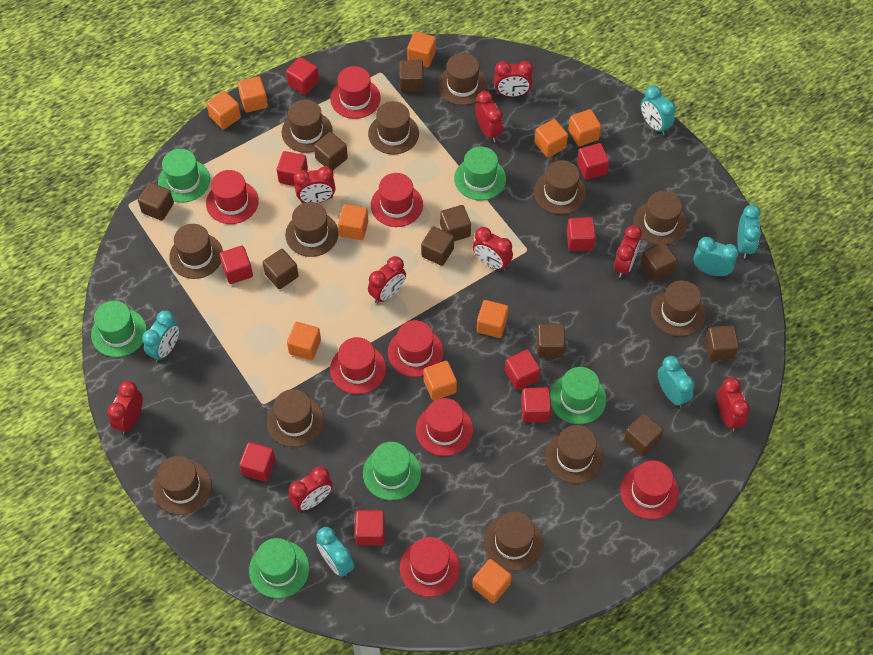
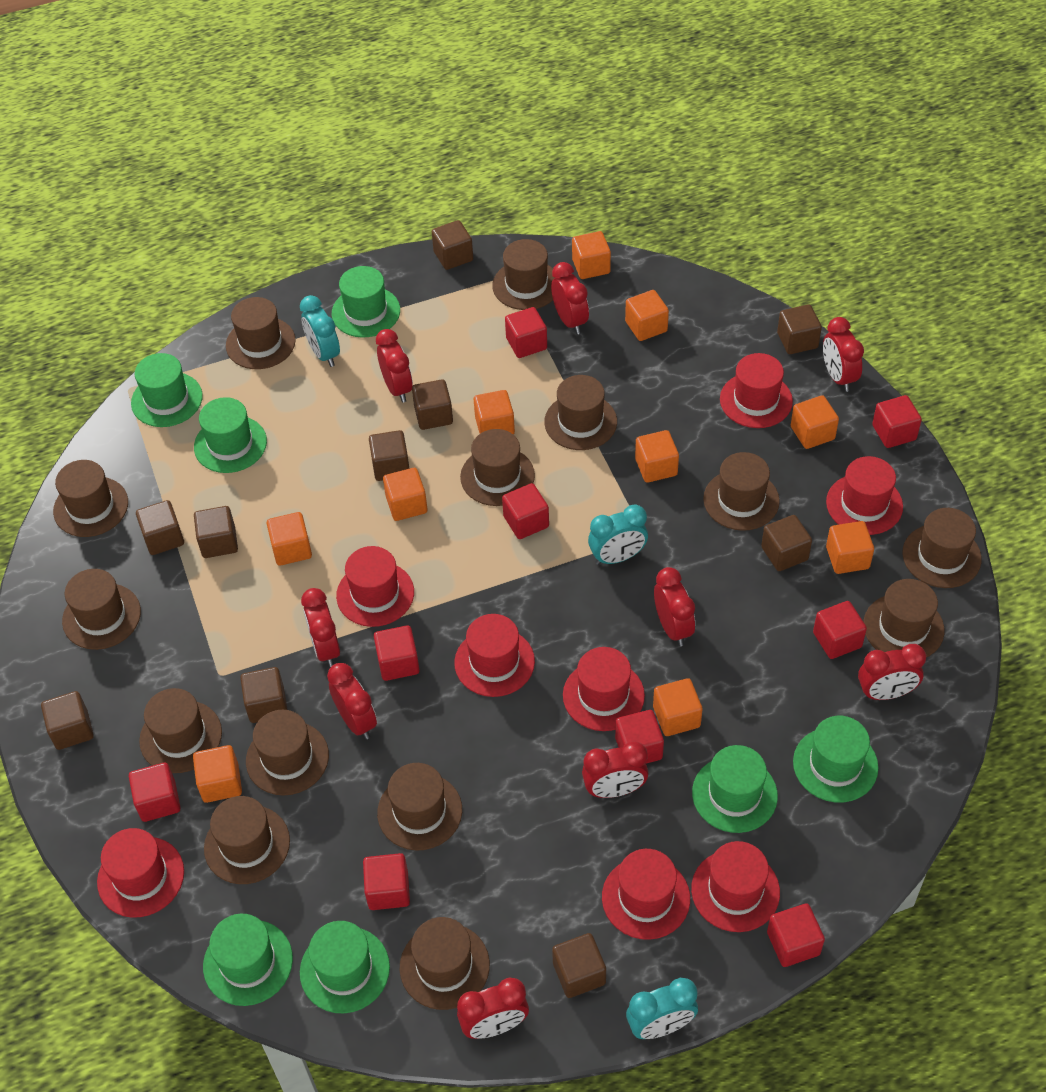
brown hat: [153,456,212,515] [169,224,223,279] [267,389,324,447] [282,99,333,153] [285,202,339,257] [368,101,419,155] [438,53,488,105] [483,511,543,571] [534,160,586,215] [546,425,604,483] [634,191,687,245] [651,280,706,336] = 12 -> [53,460,128,537] [62,569,141,650] [139,688,222,773] [204,796,290,884] [226,297,296,369] [246,710,329,796] [377,763,462,851] [400,917,490,1010] [460,429,535,506] [492,239,556,310] [544,375,617,450] [703,452,780,531] [863,579,944,657] [902,508,982,588] = 14
green hat: [91,301,147,357] [158,149,210,203] [249,538,309,598] [363,442,421,500] [454,147,506,200] [550,367,606,424] = 6 -> [131,353,203,427] [194,397,267,473] [203,914,293,1006] [300,921,390,1013] [332,266,400,338] [692,745,778,833] [793,716,878,803] = 7
turquoise clock: [142,311,180,362] [316,527,354,577] [641,85,676,135] [658,356,695,408] [694,237,739,277] [737,205,761,259] = 6 -> [300,295,340,367] [588,504,648,565] [626,978,698,1039] = 3

